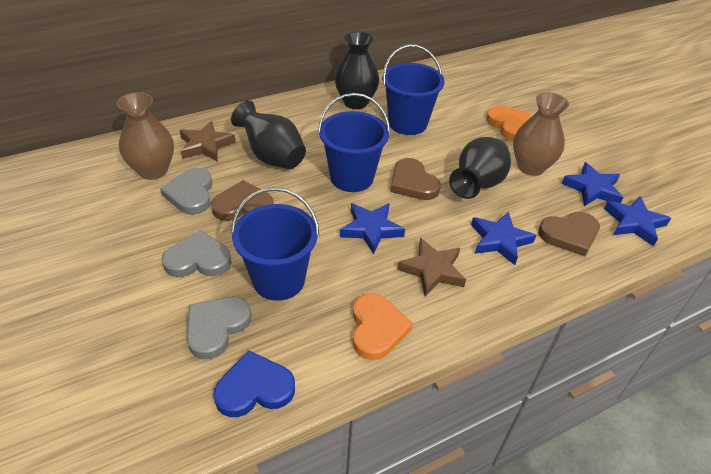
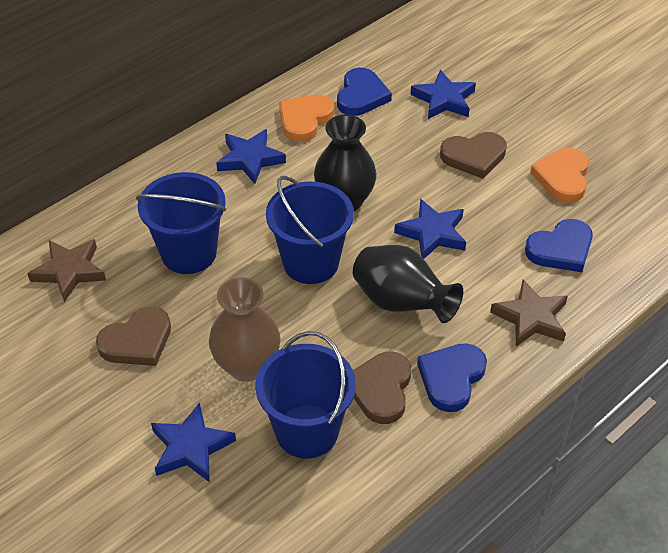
black vase: [231,100,306,169] [335,31,379,109] [449,137,511,199] = 3 -> [314,115,377,211] [353,245,463,323] = 2
blue heart: [213,350,295,417] = 1 -> [337,68,392,116] [417,343,487,412] [525,219,593,272] = 3
brown vase: [117,92,174,180] [513,93,569,176] = 2 -> [209,277,281,382] = 1
grey heart: [160,168,212,215] [162,230,232,277] [187,297,252,359] = 3 -> none = 0

